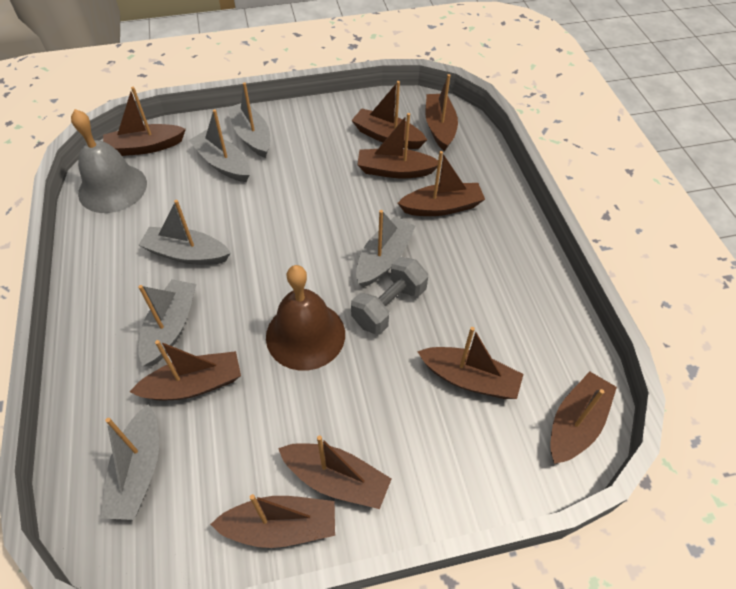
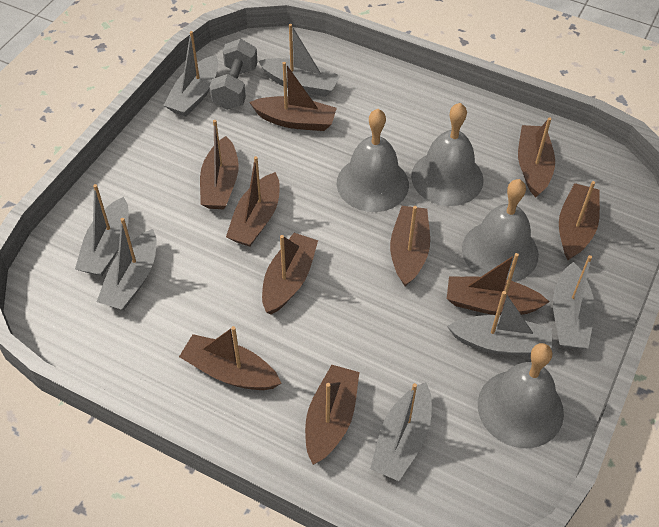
brown bell: [266,265,345,371] = 1 -> none = 0
grey bell: [71,109,147,213] = 1 -> [337,109,409,212] [411,103,484,206] [462,179,539,282] [478,343,564,448] = 4
grey boat: [101,404,159,520] [138,279,196,366] [139,200,231,265] [189,109,250,182] [227,82,270,158] [356,210,416,287] = 6 -> [75,184,129,276] [97,218,157,310] [163,31,218,117] [258,24,340,97] [370,382,432,481] [447,291,552,355] [553,255,595,349] = 7

